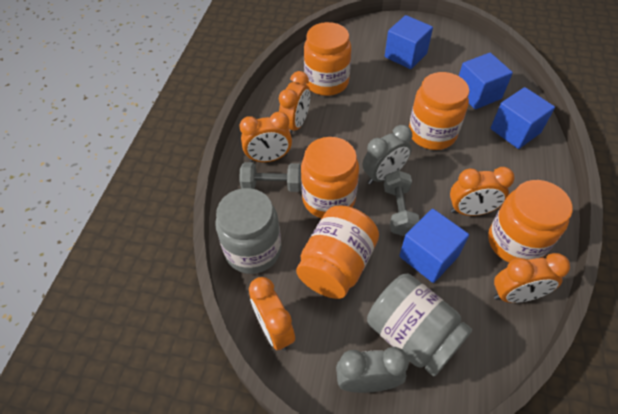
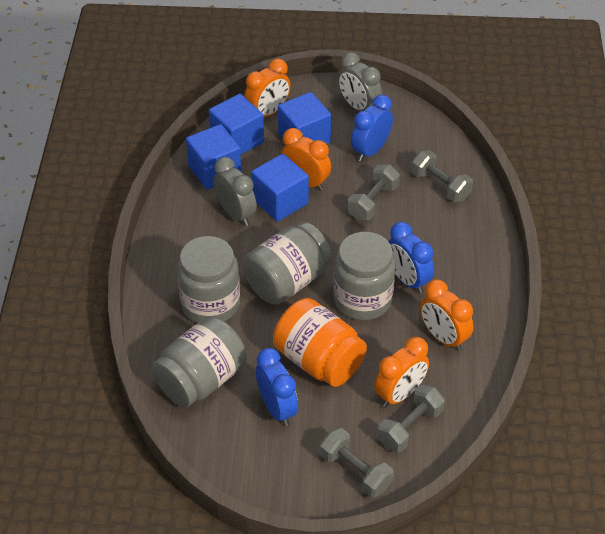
blue clock: none = 0 -> [256,348,298,426] [351,95,393,162] [388,222,434,293] = 3
grey dumbbell: [239,162,301,192] [384,170,420,236] = 2 -> [320,428,393,498] [347,164,400,220] [378,384,445,453] [411,150,473,202] = 4
grey jar: [215,188,282,274] [367,273,472,377] = 2 -> [152,316,247,408] [177,236,240,323] [243,222,332,305] [333,232,396,320] = 4
orange clock: [240,111,292,162] [249,277,295,350] [279,71,310,134] [450,167,514,216] [494,253,570,303] = 5 -> [244,59,291,117] [281,128,331,191] [374,337,429,408] [420,279,474,351] = 4
orange jar: [296,205,379,299] [301,137,359,218] [304,22,352,96] [409,72,469,150] [488,180,573,263] = 5 -> [273,298,367,387] = 1

